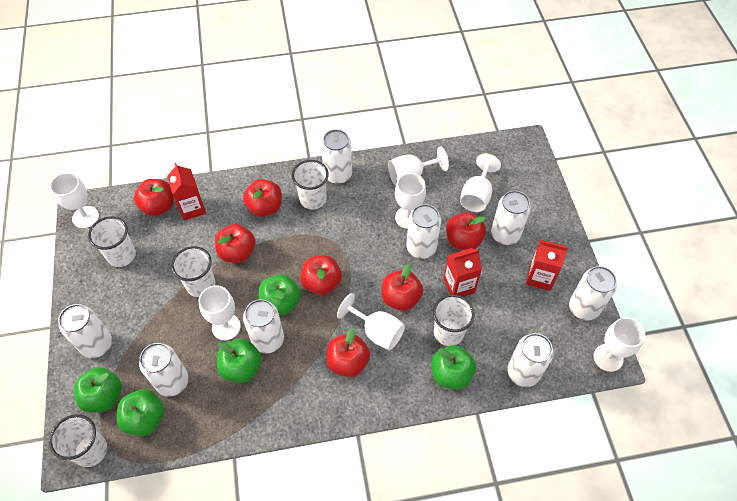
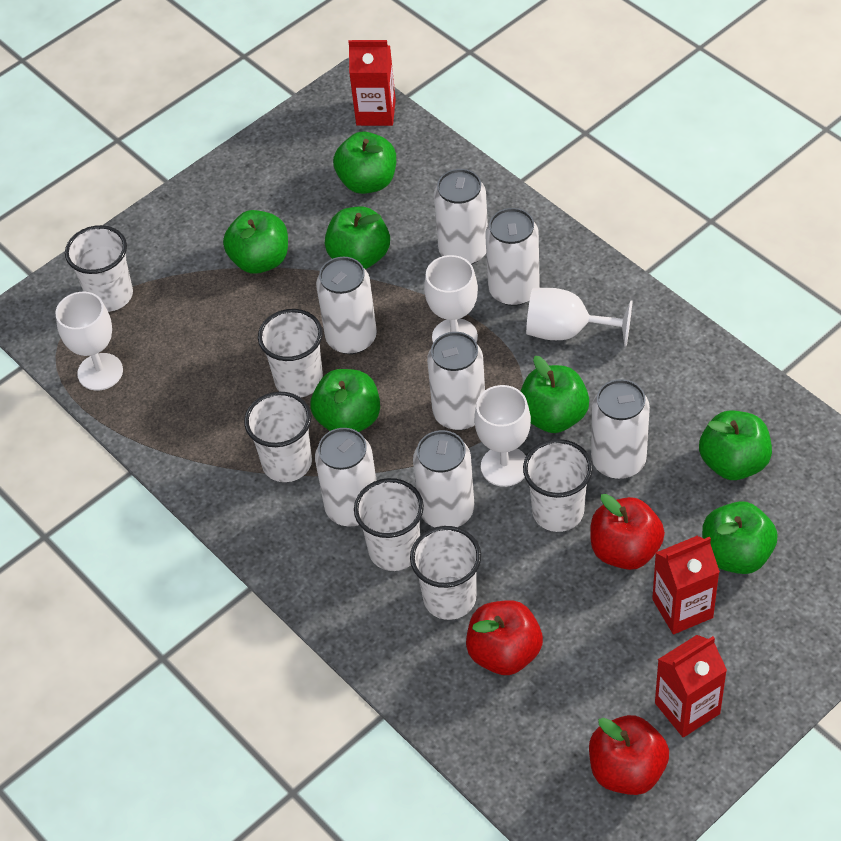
green apple: [74,367,122,413] [117,389,165,436] [217,339,262,383] [259,274,301,315] [431,345,476,390] = 5 -> [223,210,288,274] [311,369,380,432] [325,207,390,269] [333,132,396,194] [521,356,589,433] [699,410,772,480] [702,501,778,574] = 7
red apple: [134,179,174,216] [215,224,256,263] [243,179,282,217] [300,255,342,295] [326,328,370,377] [382,264,423,311] [446,212,486,250] = 7 -> [466,600,543,675] [589,715,669,795] [590,494,665,570] = 3
white can: [58,304,112,358] [139,343,189,397] [243,299,284,354] [321,129,352,184] [406,204,441,259] [491,190,531,245] [507,333,553,387] [569,266,617,321] = 8 -> [315,428,377,527] [316,257,377,354] [413,430,474,528] [427,332,485,430] [434,169,488,265] [485,208,540,306] [591,379,650,479] = 7
white cup: [49,414,107,467] [88,216,136,267] [171,246,215,297] [292,160,329,209] [433,294,475,346] = 5 -> [65,225,133,312] [244,392,312,482] [258,309,323,397] [354,478,424,571] [410,526,481,620] [523,439,593,532] = 6
white goblet: [50,173,99,228] [198,285,241,340] [337,293,405,351] [388,146,449,186] [395,173,426,229] [460,154,501,212] [594,317,645,372] = 7 -> [55,292,123,391] [424,255,478,343] [474,385,531,487] [526,288,633,347] = 4

